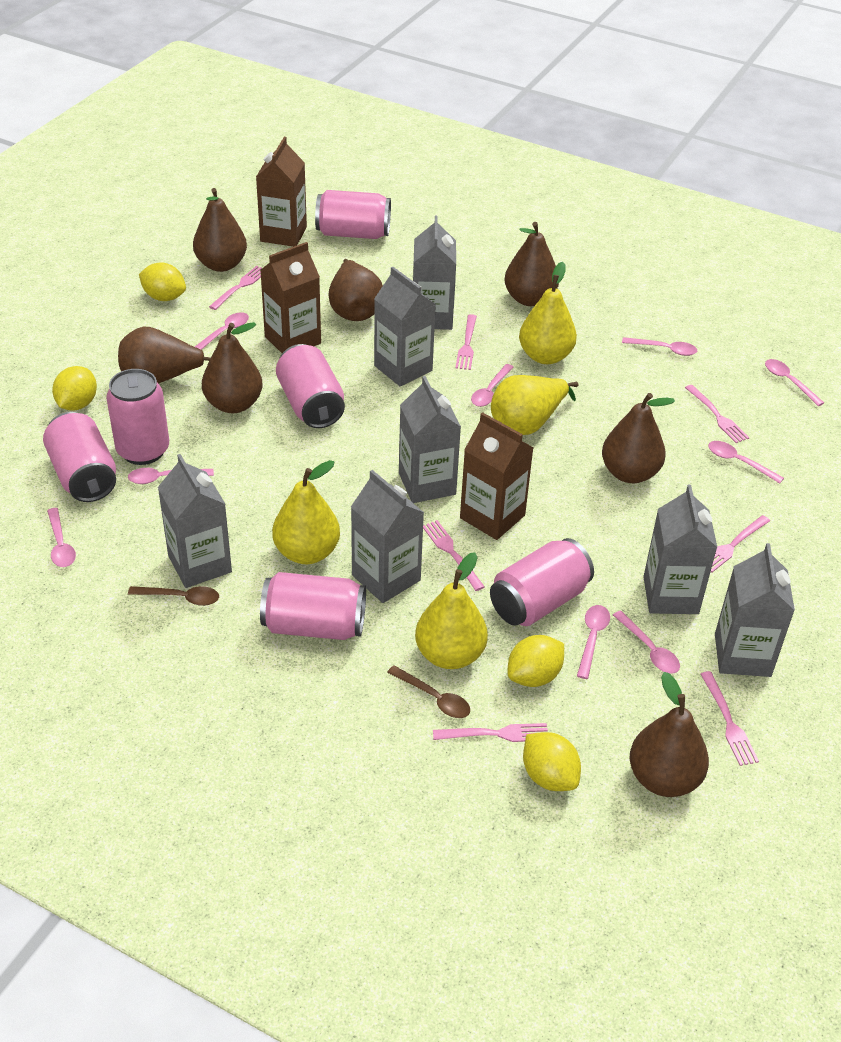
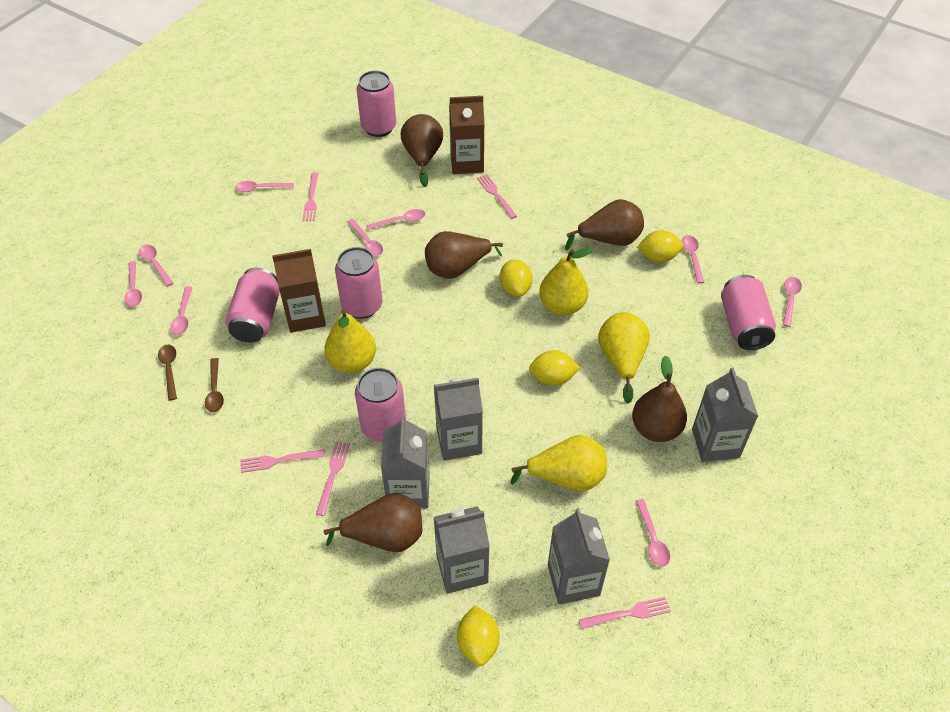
brown carton: [256,137,307,247] [260,242,321,353] [460,412,534,540] = 3 -> [272,249,326,333] [449,96,485,174] = 2
brown pear: [118,327,211,384] [193,188,247,272] [202,322,262,413] [329,259,383,321] [504,222,559,306] [602,393,675,483] [630,672,709,797] = 7 -> [324,493,423,552] [401,114,443,187] [425,231,503,279] [565,199,644,250] [632,355,687,442] = 5
grey carton: [158,454,232,588] [351,470,424,603] [374,267,436,386] [399,376,461,503] [413,216,456,330] [643,485,718,614] [715,543,795,677] = 7 -> [381,415,430,508] [434,377,483,461] [434,506,490,593] [548,508,610,604] [692,368,758,462] = 5
pink can: [43,412,116,502] [106,369,169,465] [260,572,366,640] [276,344,345,428] [315,190,391,239] [490,538,594,626] = 6 -> [225,267,280,343] [335,247,383,319] [355,368,406,442] [357,71,396,137] [721,275,776,350] = 5
pink fork: [209,266,262,310] [423,520,485,591] [433,723,548,742] [455,314,477,370] [685,385,749,443] [701,671,759,766] [711,515,770,572] = 7 -> [240,449,325,473] [302,172,319,221] [316,441,350,516] [477,174,517,219] [579,597,671,629] = 5

